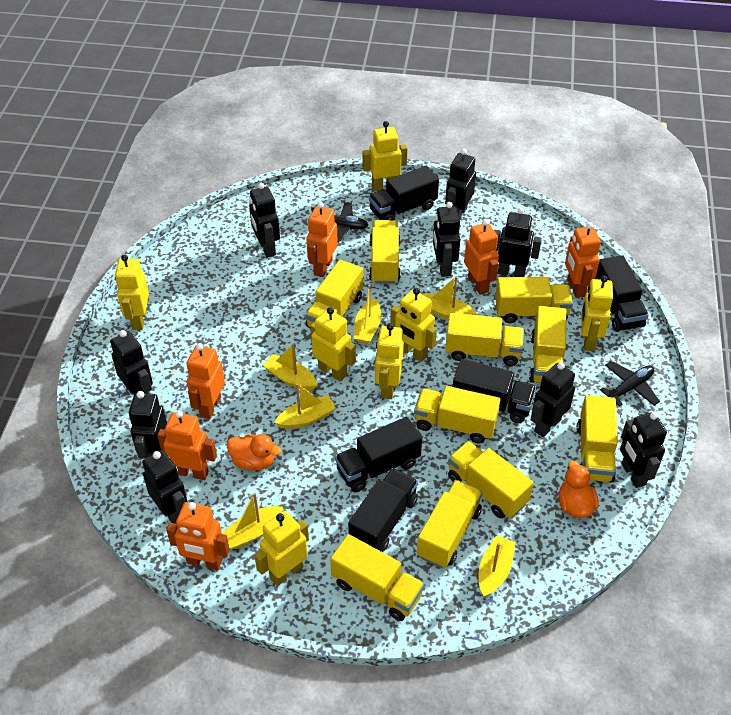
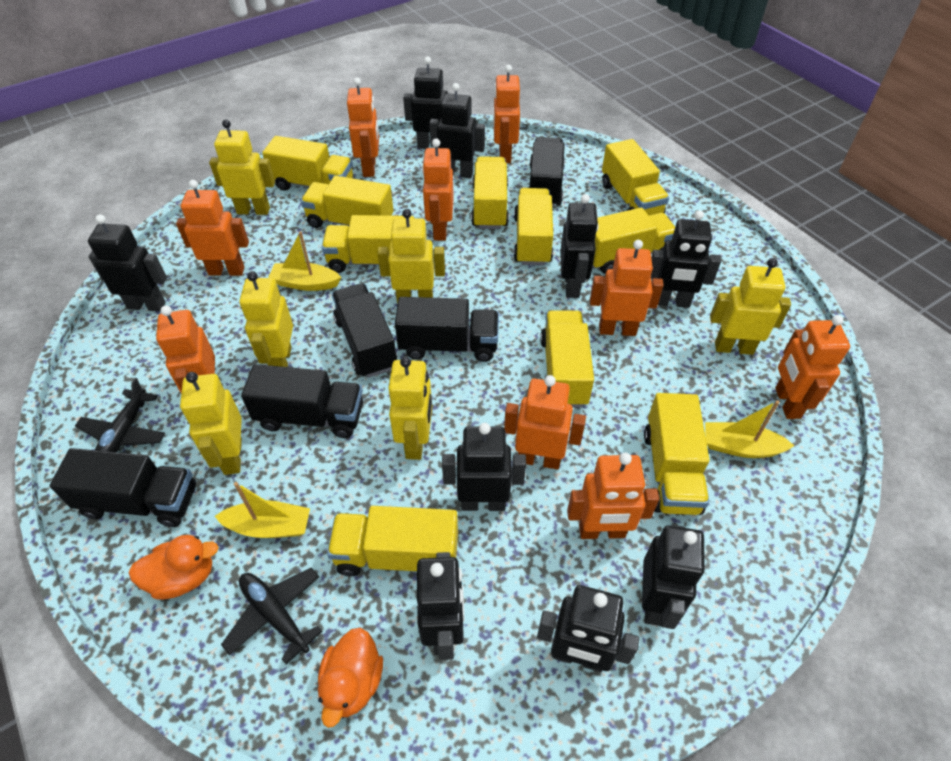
orange robot: [157,410,217,480] [166,502,230,570] [187,343,225,420] [306,202,338,277] [464,219,499,295] [565,223,601,298] = 6 -> [156,306,215,393] [176,180,249,276] [347,78,379,177] [422,139,454,241] [493,65,520,163] [504,375,586,470] [567,453,659,539] [590,240,664,336] [775,315,850,419] = 9
yellow boat: [222,493,283,549] [263,343,317,390] [274,383,336,429] [354,285,381,344] [424,276,477,319] [479,535,515,597] = 6 -> [215,482,310,538] [268,231,341,291] [705,400,794,458] = 3
yellow robot: [115,255,149,330] [254,511,309,586] [310,307,356,382] [363,121,408,191] [375,323,404,399] [390,288,437,362] [581,276,613,351] = 7 -> [180,372,242,475] [209,119,275,215] [239,271,293,367] [377,209,445,304] [388,356,432,460] [710,258,791,355] = 6

